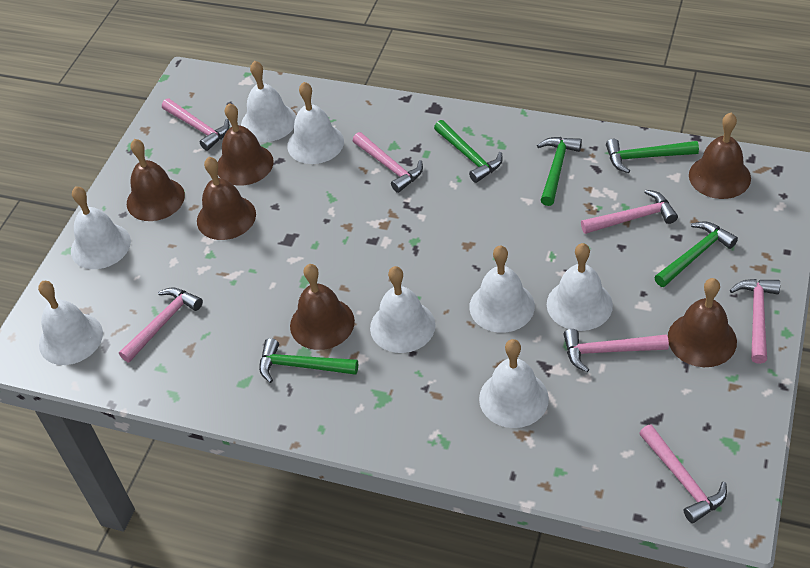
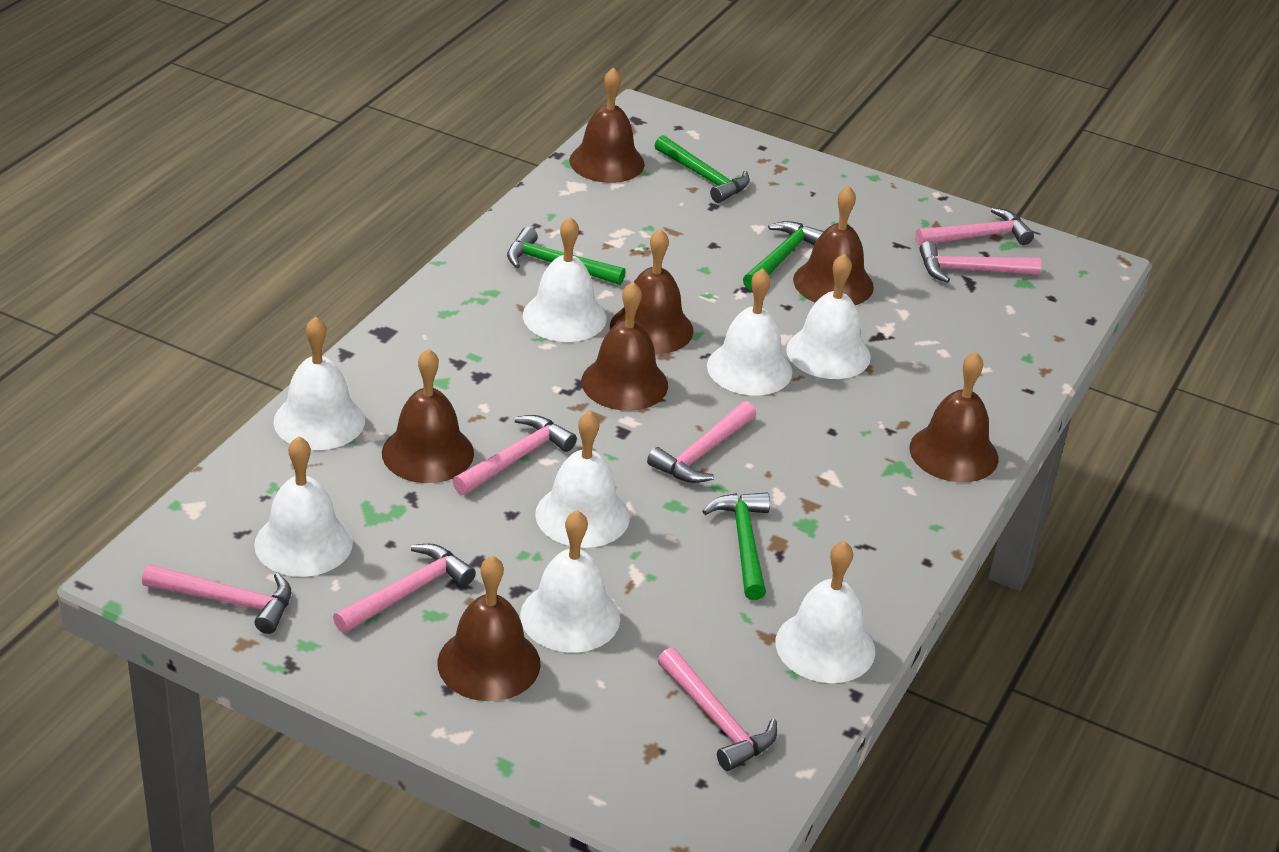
brown bell: [127,139,185,221] [197,157,256,240] [218,103,274,186] [290,264,355,350] [668,278,737,367] [689,113,751,199] = 6 -> [382,348,474,483] [437,555,541,701] [569,67,645,183] [581,282,668,411] [610,229,694,354] [793,186,874,305] [910,352,998,482] = 7
green hammer: [259,338,358,383] [434,120,503,183] [537,137,582,206] [606,139,699,173] [654,222,738,287] = 5 -> [507,227,626,285] [655,135,750,203] [702,492,770,600] [743,221,824,290] = 4

